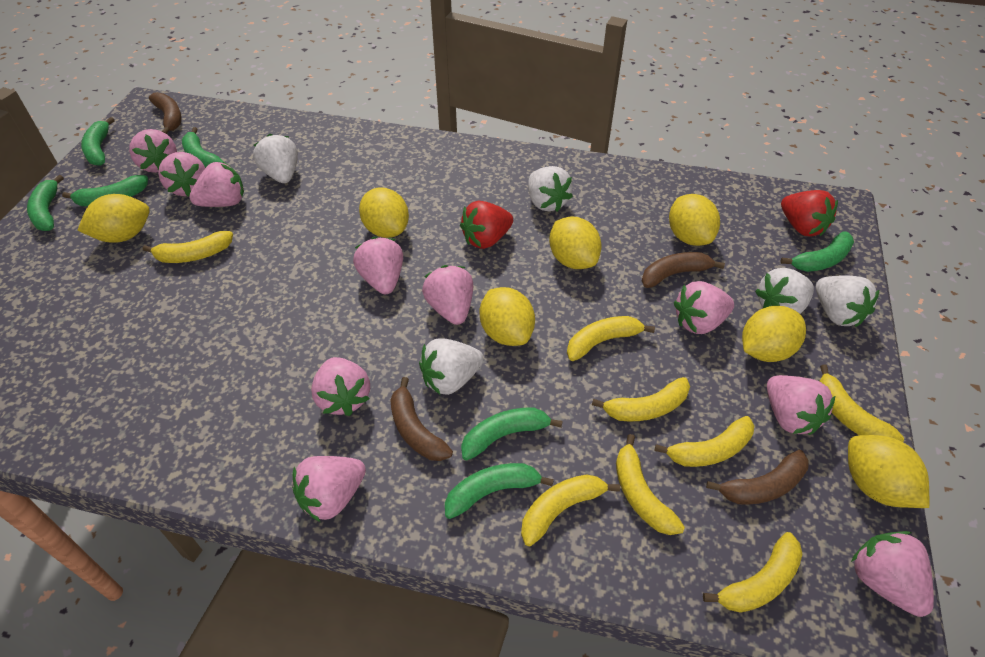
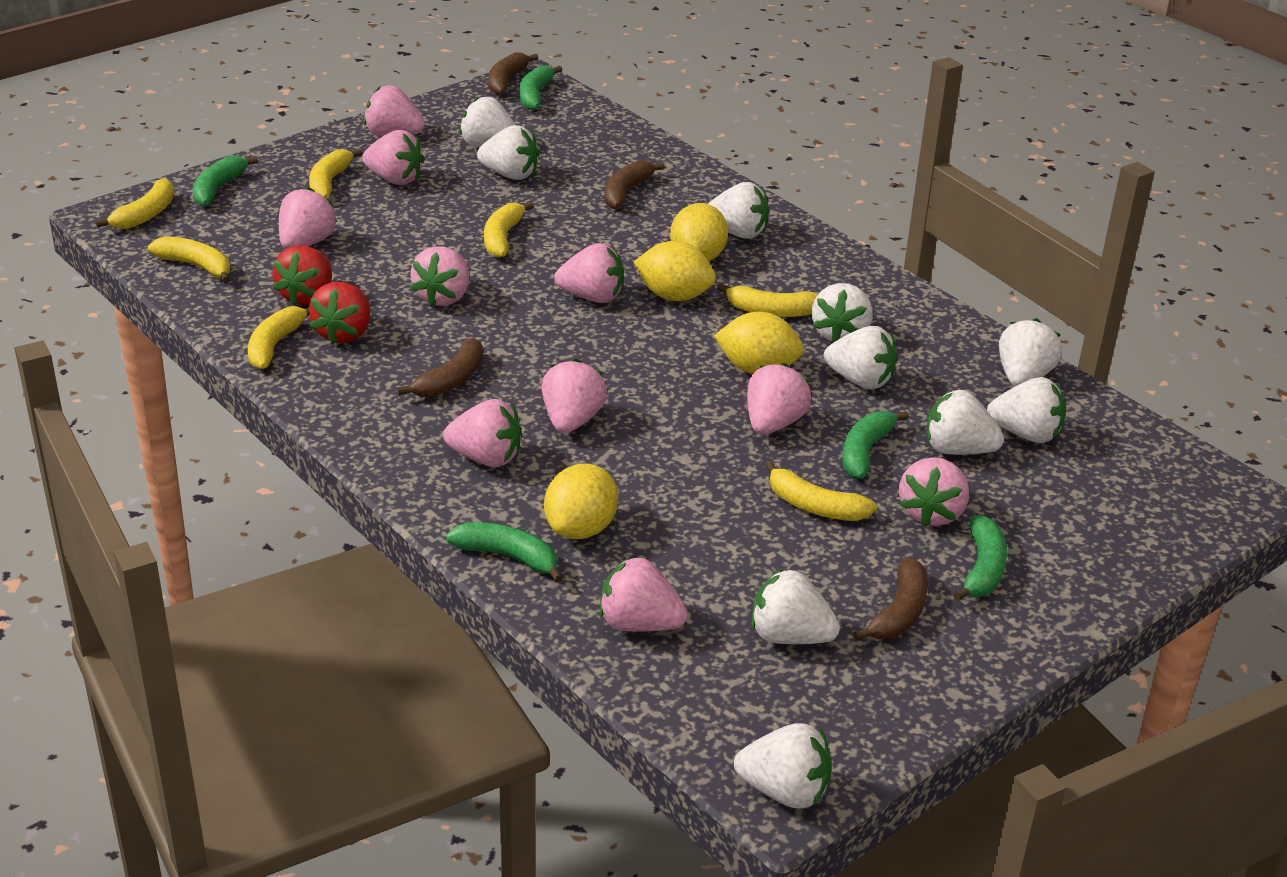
green banana: [27,175,64,231] [62,175,148,206] [81,117,115,166] [182,127,224,168] [445,463,554,519] [461,408,563,460] [781,231,854,272] = 7 -> [193,156,258,207] [446,522,563,583] [519,65,562,110] [842,411,909,478] [953,515,1007,601] = 5
white strawberry: [253,134,298,183] [419,338,484,395] [528,166,573,212] [755,268,814,314] [816,275,879,327] = 5 -> [459,97,515,148] [477,125,539,180] [708,182,769,239] [734,723,832,809] [751,569,840,644] [812,283,873,342] [824,326,897,389] [927,390,1004,455] [987,377,1066,443] [999,318,1062,386] = 10
yellow banana: [143,231,233,263] [521,474,620,546] [567,316,655,361] [592,377,690,421] [616,434,685,535] [654,416,754,467] [703,532,802,613] [820,364,904,442] = 8 -> [96,178,174,229] [148,236,230,283] [248,306,309,369] [309,149,363,199] [484,202,534,258] [717,283,818,317] [765,460,877,521] = 7
yellow lemon: [77,194,150,243] [359,188,409,238] [480,287,535,346] [549,217,601,269] [669,194,720,246] [742,306,806,362] [848,435,930,508] = 7 -> [544,463,618,539] [634,241,716,301] [670,203,728,261] [714,312,804,374] = 4

